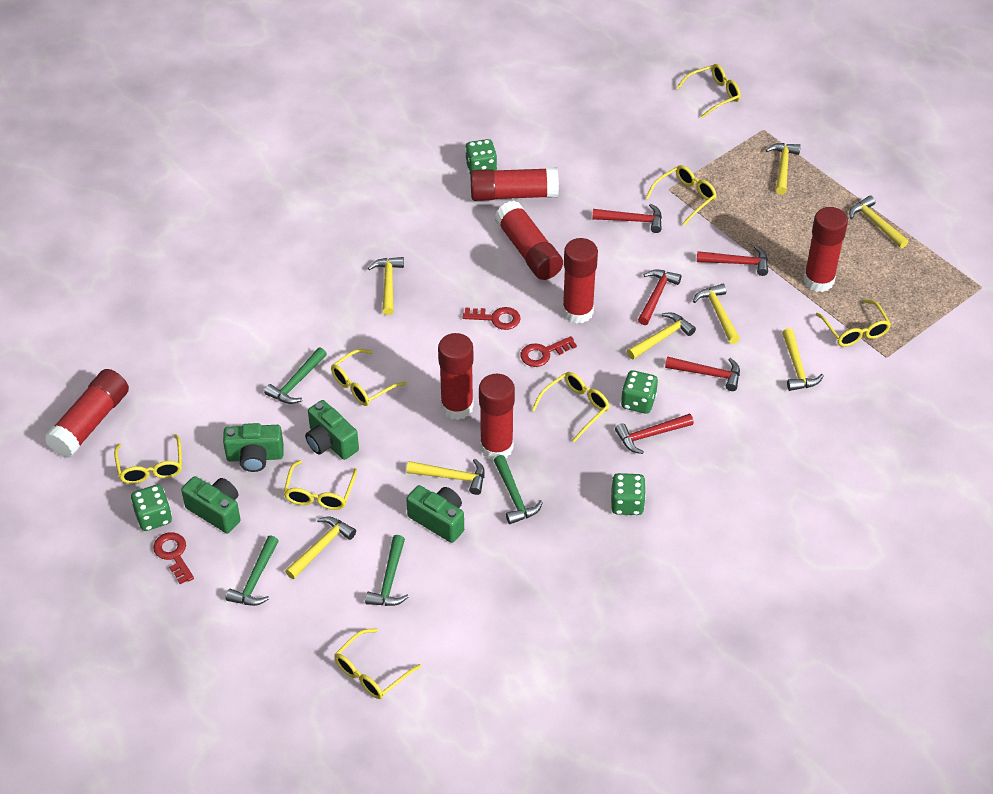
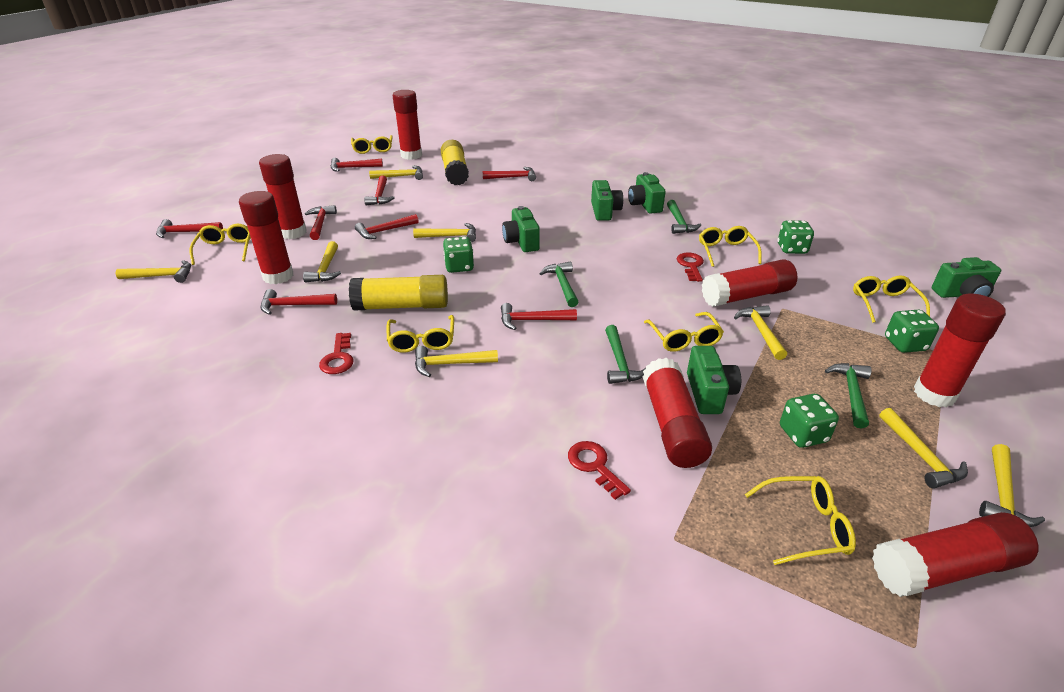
green camera: [181,476,241,533] [223,423,284,472] [305,400,359,460] [406,485,464,543] = 4 -> [502,206,540,252] [591,180,623,221] [628,172,666,214] [687,346,741,414] [932,257,1001,298] = 5
red hammer: [592,204,662,233] [615,414,694,454] [638,270,681,325] [665,357,740,391] [697,246,768,276] = 5 -> [156,219,223,238] [261,289,337,315] [305,205,337,240] [331,158,383,172] [355,214,419,239] [364,176,395,205] [483,167,536,181] [501,303,577,330] = 8
yellow glasses: [114,434,182,484] [284,460,357,510] [331,349,407,406] [334,628,421,699] [532,372,610,442] [646,165,717,225] [676,64,741,118] [816,299,891,347] = 8 -> [189,224,251,265] [351,135,393,154] [387,315,454,353] [644,312,724,352] [699,226,762,267] [745,476,856,565] [853,275,930,323] = 7
yellow glue stick: none = 0 -> [349,275,448,311] [441,140,469,185] = 2

